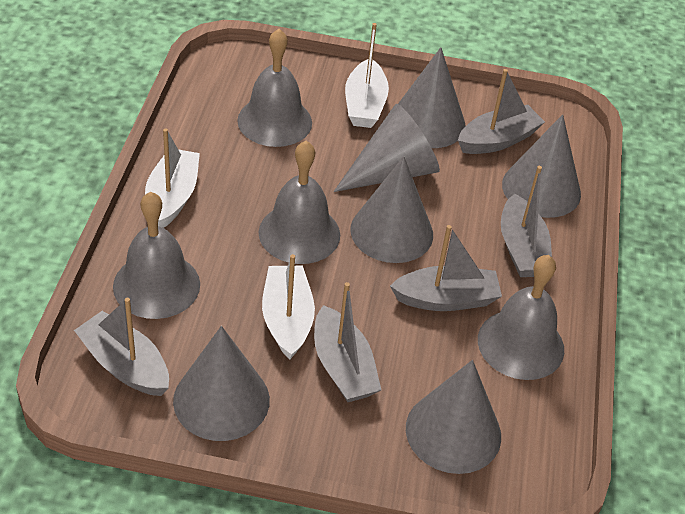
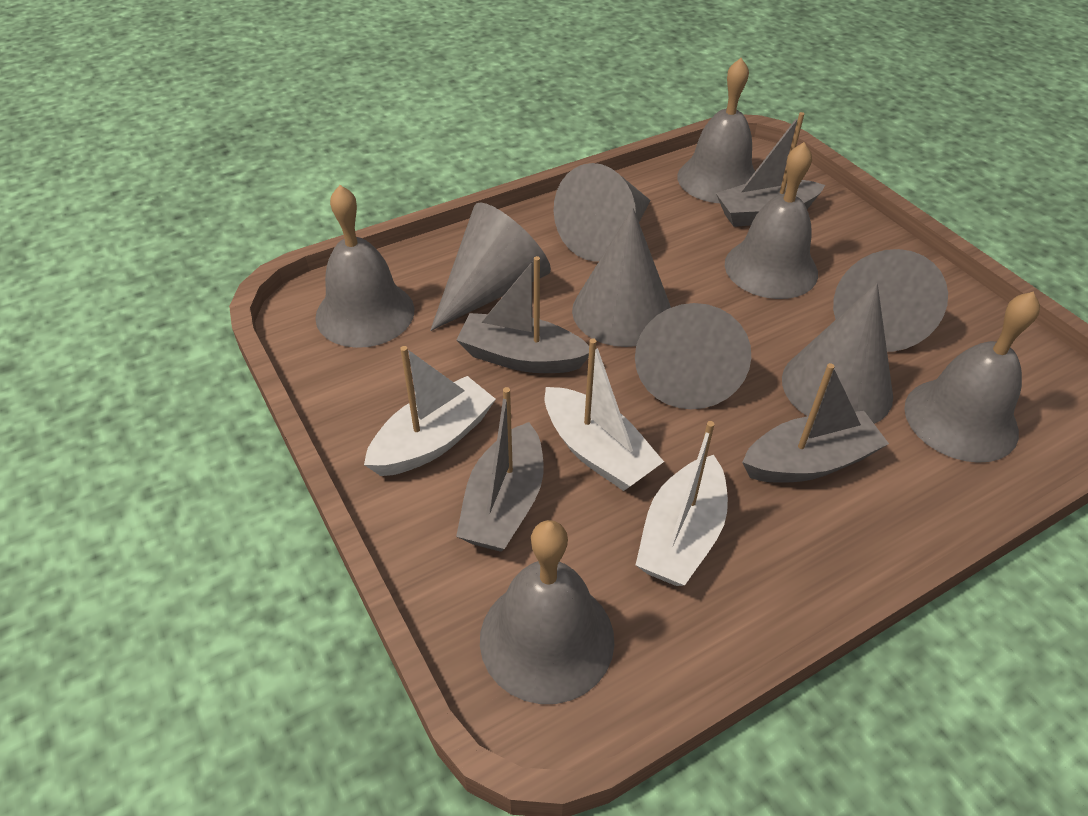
grey bell: [113,192,200,319] [237,29,312,147] [259,141,340,264] [478,255,564,380] = 4 -> [315,185,414,348] [480,520,614,704] [677,58,755,203] [725,142,818,299] [904,292,1040,463] = 5
grey boat: [74,298,169,396] [314,282,381,402] [390,225,502,311] [458,69,545,154] [501,166,552,277] = 5 -> [456,387,543,552] [457,256,589,373] [716,112,825,227] [742,363,889,482] = 4

